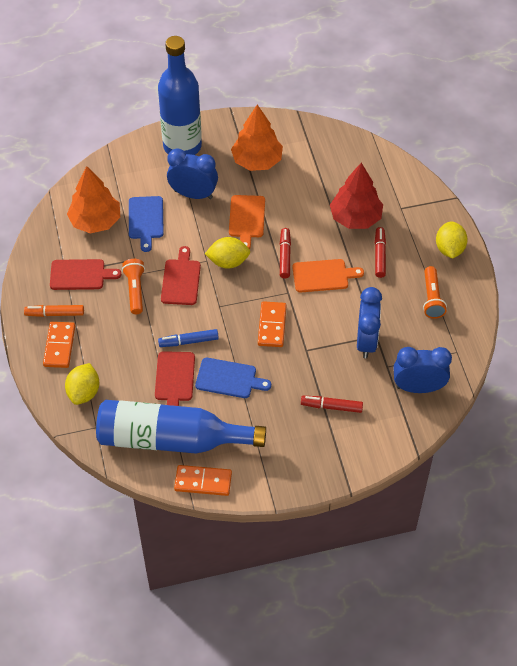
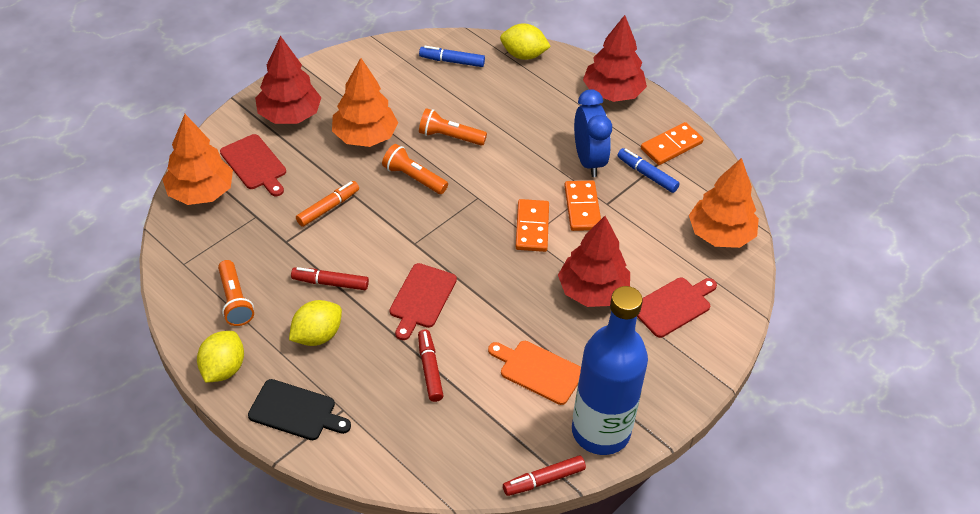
black cutting board: none = 0 -> [248,379,351,440] = 1
blue bottle: [96,400,266,454] [158,36,202,155] = 2 -> [572,286,648,455] = 1
blue clock: [167,148,218,199] [357,287,382,358] [394,347,452,393] = 3 -> [574,89,612,177] = 1
blue cutting board: [129,196,164,252] [195,358,271,398] = 2 -> none = 0
blue marker: [158,329,219,347] = 1 -> [419,46,485,67] [617,148,680,193] = 2
orange cutting board: [229,195,265,249] [293,259,364,292] = 2 -> [488,341,581,405] = 1
orange flashlight: [122,259,145,314] [423,266,447,319] = 2 -> [218,260,254,326] [382,144,448,194] [419,108,487,146] = 3
orange tree: [67,166,120,233] [231,105,283,171] = 2 -> [162,114,233,205] [332,58,398,147] [689,158,759,248] = 3
red tree: [330,163,383,229] = 1 -> [255,36,322,124] [558,216,630,307] [583,15,647,102] = 3

